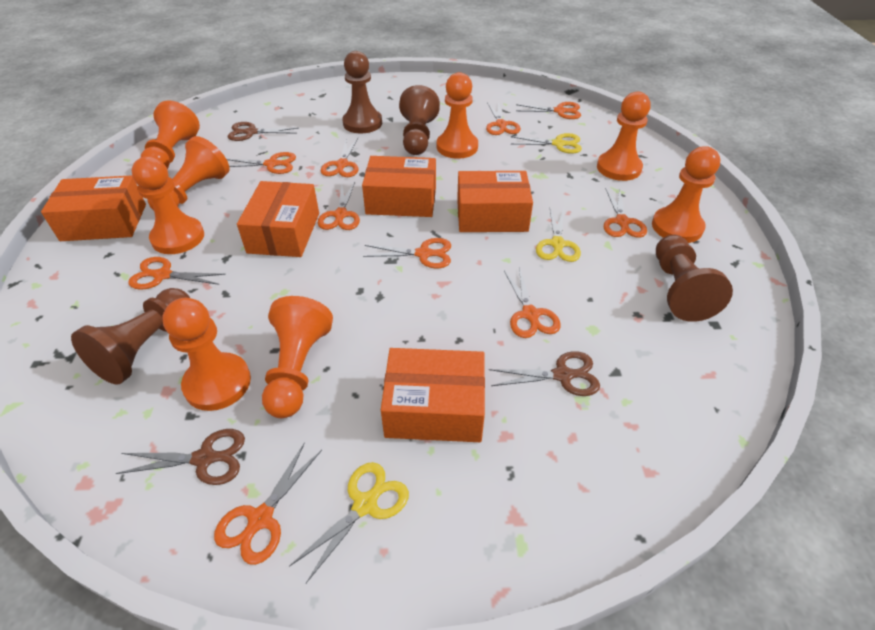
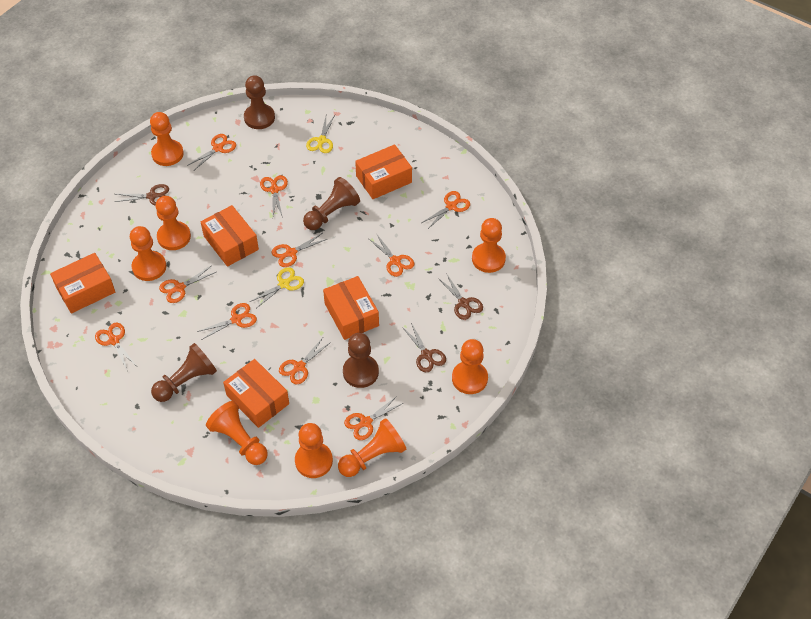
yellow scissors: [289,462,409,583] [511,133,582,154] [536,209,581,262] = 3 -> [250,267,304,308] [306,115,335,153] = 2

